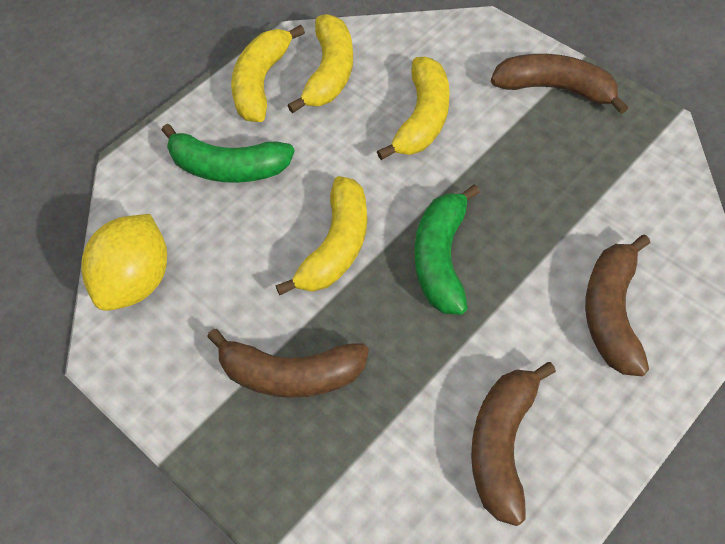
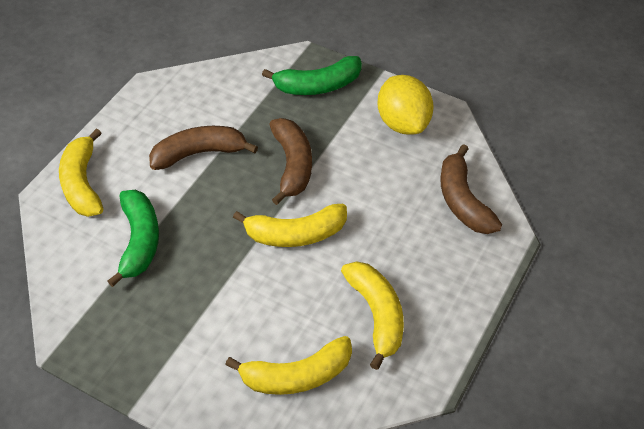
brown banana: [207,329,369,398] [471,362,556,526] [491,54,628,114] [585,234,650,376] = 4 -> [149,126,258,170] [269,118,312,205] [440,144,502,234] = 3

